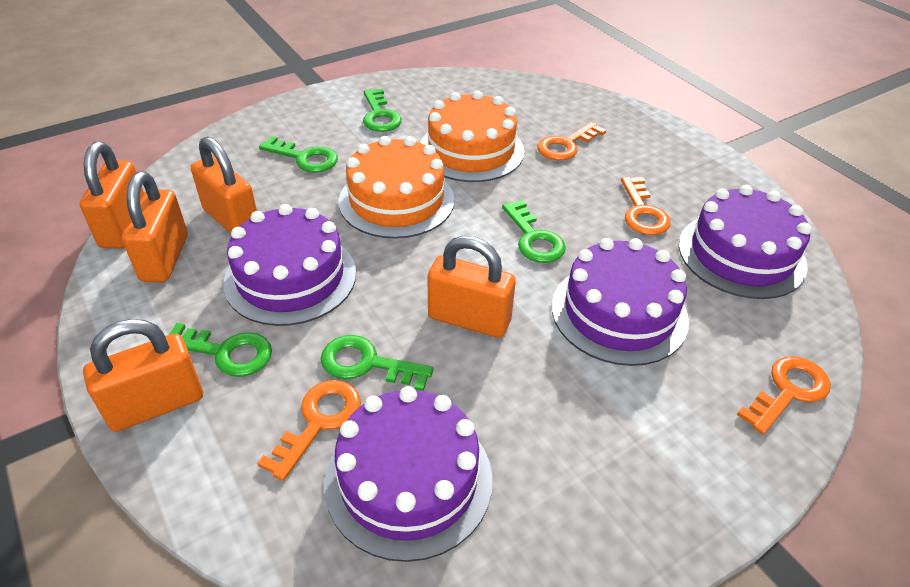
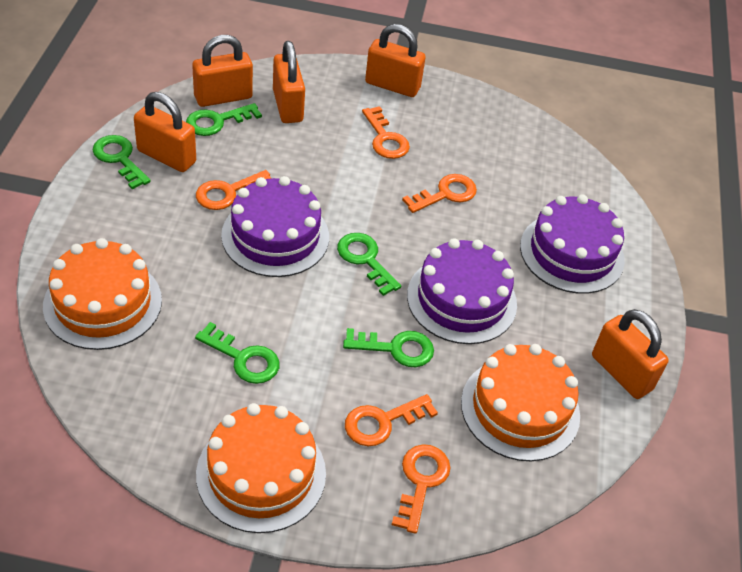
orange cake: [339,136,455,239] [420,90,524,182] = 2 -> [43,238,162,350] [196,403,326,533] [461,344,580,461] = 3
orange key: [257,380,361,481] [537,122,606,160] [621,177,671,235] [737,356,831,434] = 4 -> [196,170,271,210] [345,394,438,446] [362,106,410,159] [392,444,450,534] [402,174,477,213] = 5
purple cake: [223,204,356,326] [324,386,493,562] [552,238,689,366] [679,185,812,299] = 4 -> [221,176,329,277] [407,238,517,344] [520,194,625,294] = 3

